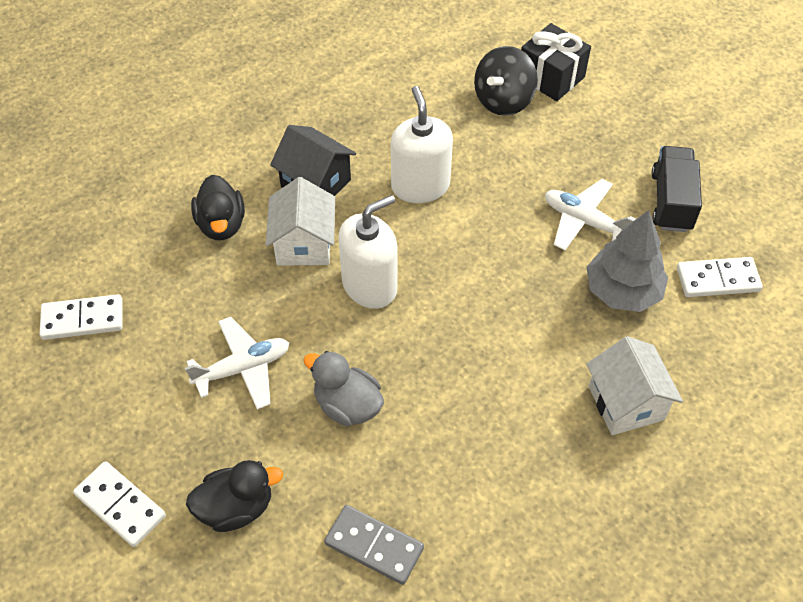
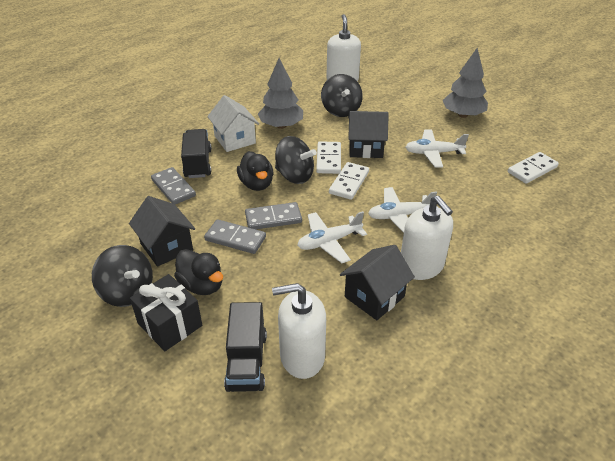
black house: [270,125,356,196] = 1 -> [129,196,195,267] [340,245,415,320] [348,111,389,158] = 3
black spinning top: [474,46,538,116] = 1 -> [92,245,153,307] [275,136,317,184] [321,74,363,117] = 3
black truck: [652,146,702,232] = 1 -> [181,129,212,178] [224,302,267,392] = 2
grey domino: [324,505,424,585] = 1 -> [151,167,196,204] [204,219,266,254] [245,202,302,229] = 3
grey duck: [303,351,384,426] = 1 -> none = 0
grey tree: [586,210,668,312] = 1 -> [258,58,303,129] [443,48,488,118] = 2
white house: [266,177,335,266] [586,336,683,435] = 2 -> [207,95,259,152] = 1
white plane: [185,317,289,410] [545,179,636,251] = 2 -> [297,211,367,263] [368,187,437,233] [405,130,469,167] = 3
white soap dispenser: [338,195,398,309] [391,86,453,203] = 2 -> [272,283,326,379] [326,14,361,81] [401,196,453,280] = 3

